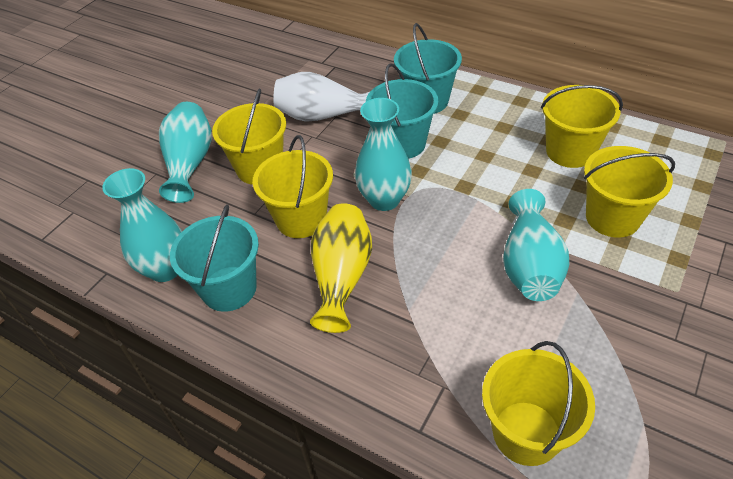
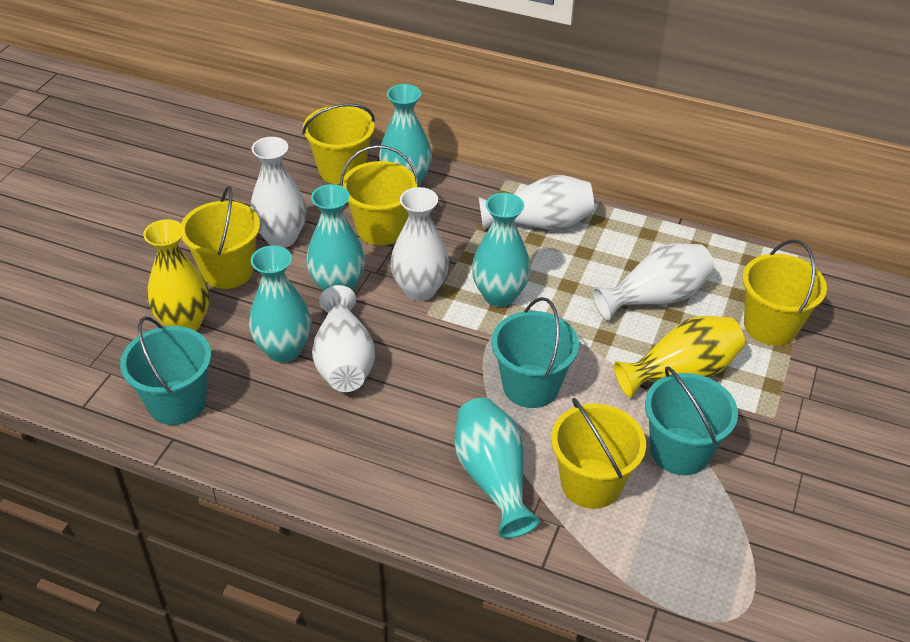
turquoise vase: [102,168,182,282] [159,102,212,203] [355,98,412,211] [503,189,569,301] = 4 -> [249,245,312,363] [306,184,365,291] [379,84,432,187] [454,398,540,538] [472,193,531,307] = 5
white vase: [273,72,369,122] = 1 -> [250,137,306,248] [312,285,375,392] [390,187,449,301] [479,175,594,230] [592,243,714,321] = 5
yellow vase: [310,203,372,333] = 1 -> [143,219,209,331] [614,316,745,398] = 2

